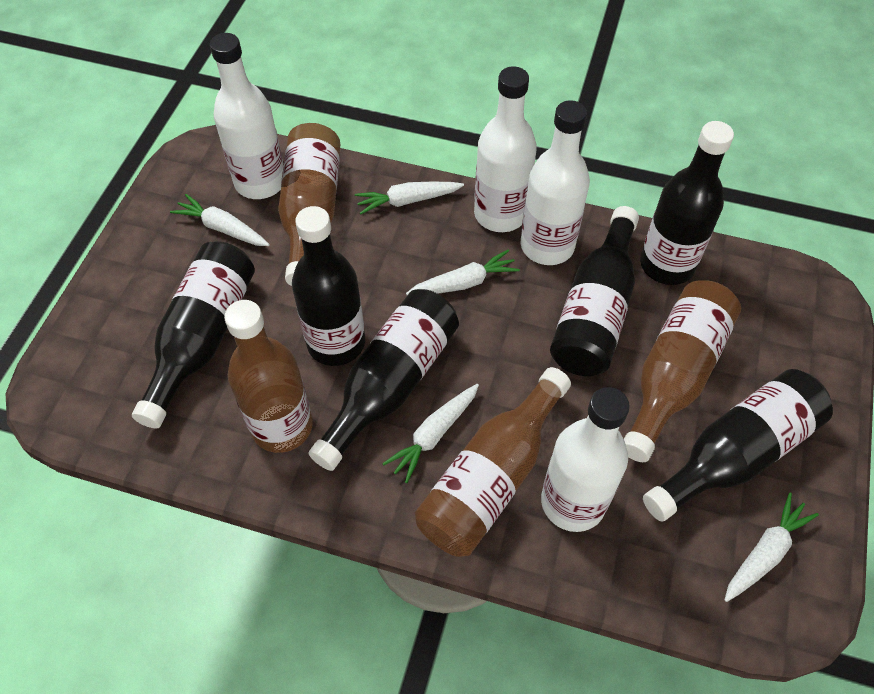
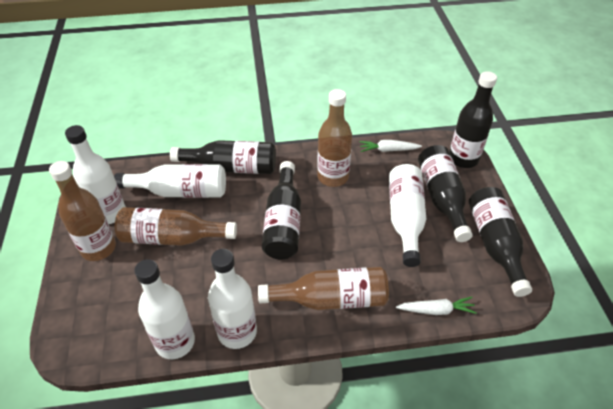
black bottle: [132,241,255,428] [292,206,365,366] [309,289,459,471] [550,206,639,376] [640,121,734,285] [643,369,833,521] = 6 -> [170,140,276,174] [262,161,301,260] [418,145,473,242] [449,71,497,168] [469,187,532,297] = 5
white bottle: [210,33,284,199] [474,67,537,232] [521,100,590,265] [541,387,630,532] = 4 -> [65,125,126,224] [114,164,226,198] [134,259,195,359] [208,249,257,349] [389,164,426,267] = 5
white carrot: [170,194,270,246] [355,182,464,215] [382,384,479,483] [406,250,520,295] [724,493,819,602] = 5 -> [360,140,422,152] [396,297,477,315] = 2

